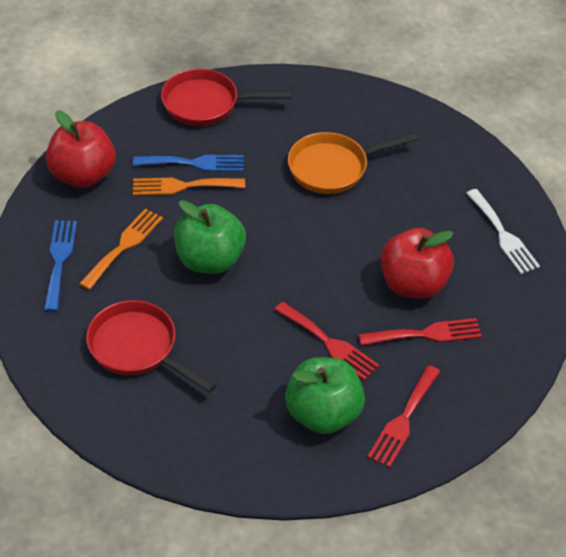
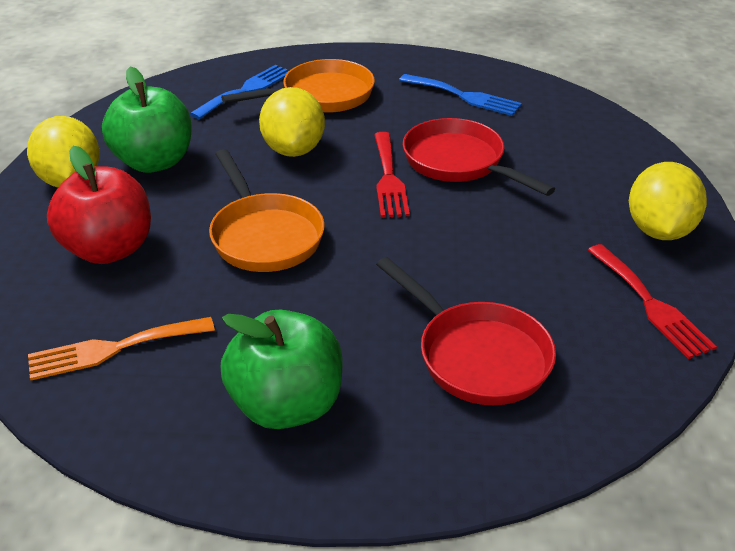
orange fork: [79,209,163,290] [133,178,245,195] = 2 -> [28,317,215,380] = 1
orange pan: [288,132,419,194] = 1 -> [209,149,325,272] [221,59,375,113] = 2
red apple: [46,110,115,188] [381,228,454,299] = 2 -> [47,146,151,264] = 1
red fork: [274,302,379,380] [359,318,482,346] [367,365,441,468] = 3 -> [374,132,410,217] [588,244,717,359] = 2
white fork: [466,189,540,274] = 1 -> none = 0
yellow lemon: none = 0 -> [27,116,100,187] [259,87,325,157] [629,162,707,240] = 3

